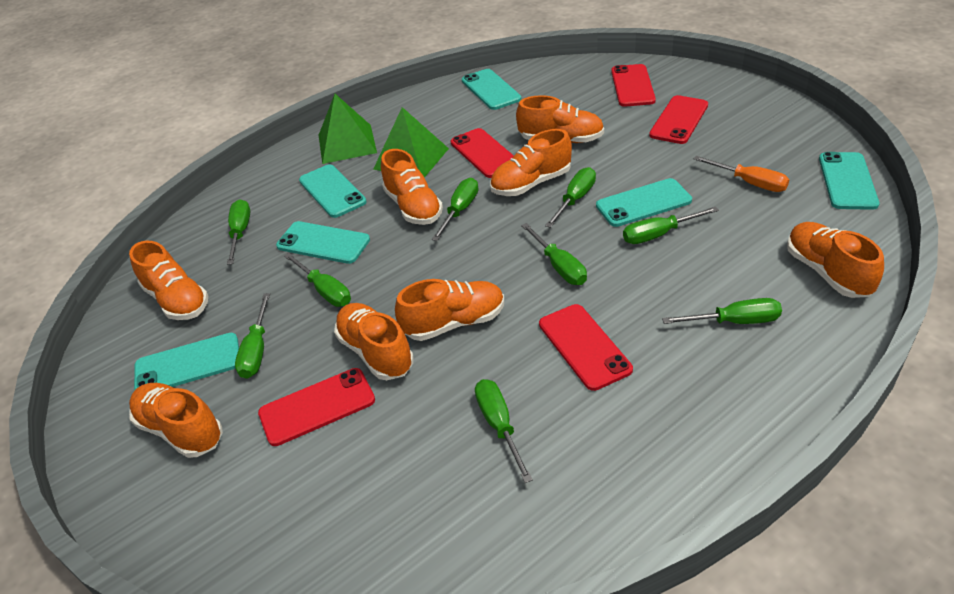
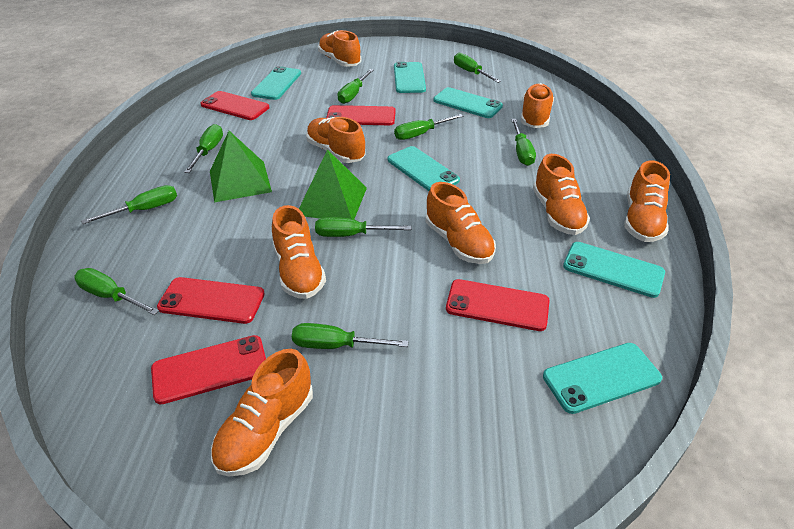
orange screwdriver: [694,156,789,192] = 1 -> none = 0

